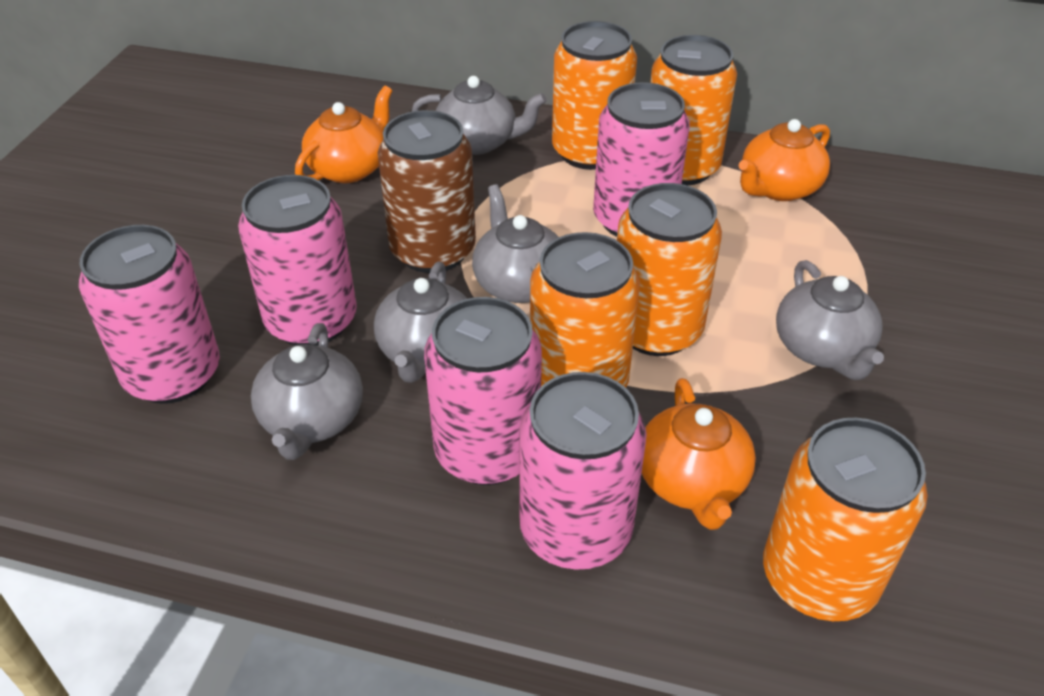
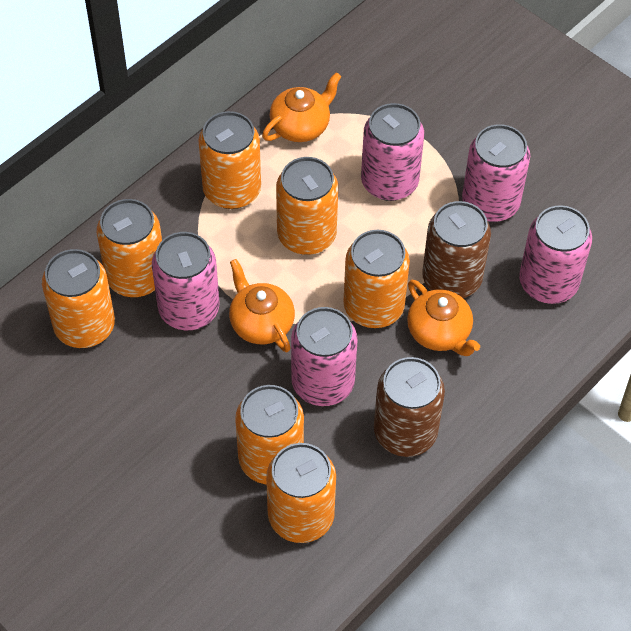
brown can: [378,110,476,273] = 1 -> [374,357,445,457] [422,201,491,298] = 2
grey teapot: [251,323,363,460] [374,262,467,383] [411,76,547,155] [472,184,558,303] [776,260,884,380] = 5 -> none = 0
orange can: [530,232,640,388] [552,21,637,170] [617,183,722,356] [650,35,737,185] [763,418,928,621] = 5 -> [42,249,115,348] [97,199,162,297] [198,111,261,209] [235,385,304,484] [266,443,336,543] [276,157,338,255] [344,230,410,328] = 7

